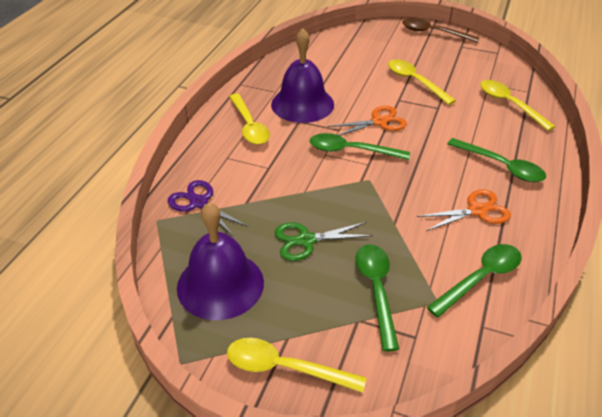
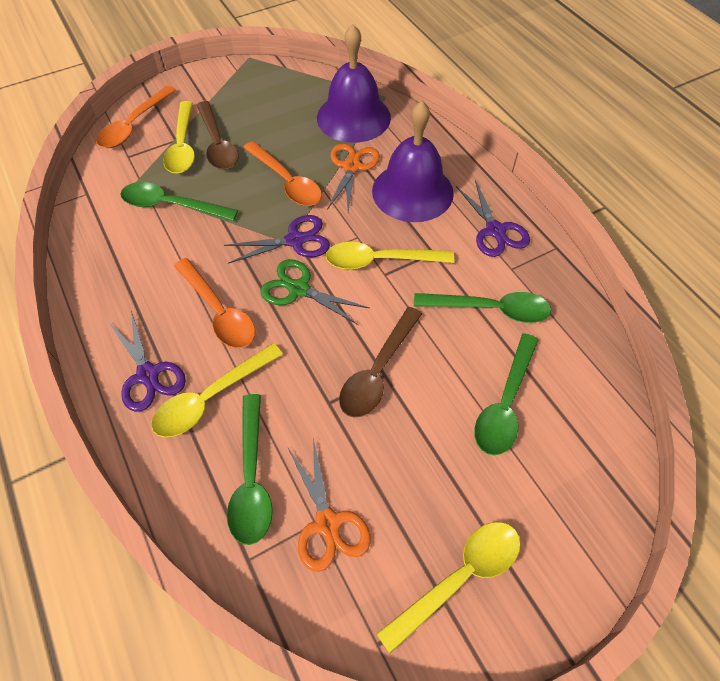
brown spoon: [402,18,480,43] = 1 -> [197,101,239,170] [339,307,422,417] = 2
orange spoon: none = 0 -> [96,86,176,148] [174,258,255,348] [243,141,322,206] = 3
purple scissors: [168,180,249,237] = 1 -> [109,311,186,412] [224,215,330,264] [456,180,530,257] = 3

